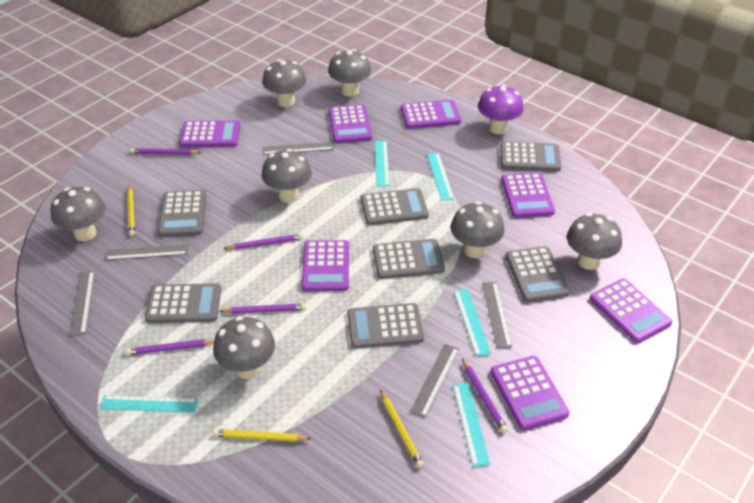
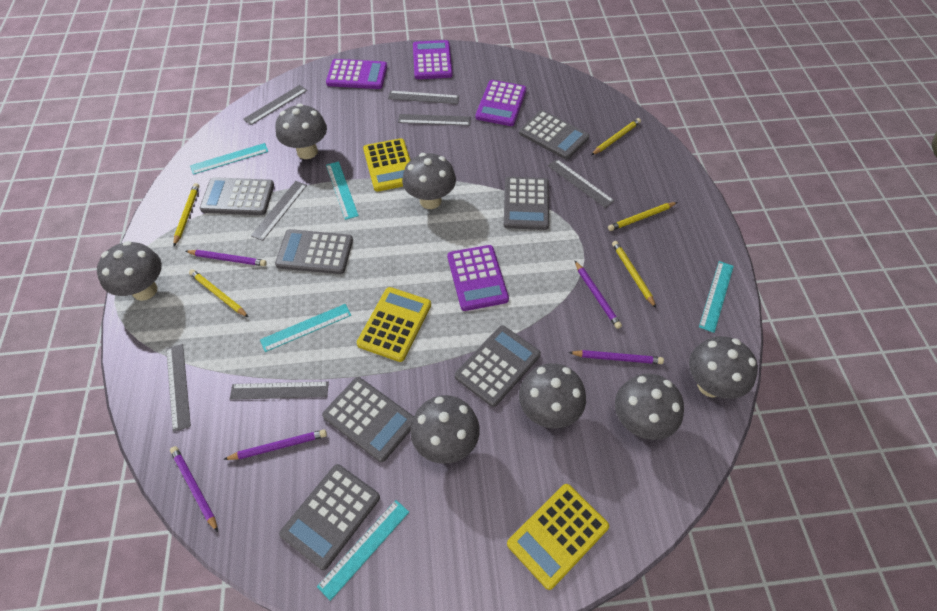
grey ruler: [70,271,95,336] [105,244,188,260] [263,142,334,155] [410,344,459,418] [482,282,512,348] = 5 -> [166,344,191,432] [230,382,329,400] [243,85,307,125] [251,181,307,241] [388,91,459,104] [398,114,471,126] [548,159,614,208] = 7
purple calculator: [179,120,240,147] [302,240,349,291] [329,105,372,143] [401,100,461,129] [491,356,569,430] [501,173,555,218] [590,279,672,343] = 7 -> [326,59,387,89] [413,40,453,79] [447,245,509,311] [475,80,526,126] = 4
purple mushroom: [478,84,524,134] = 1 -> none = 0
yellow calculator: none = 0 -> [357,287,431,362] [363,138,410,192] [507,484,609,590] = 3
yellow pencil: [127,185,135,236] [212,429,312,442] [380,390,424,468] = 3 -> [173,183,199,246] [189,269,248,317] [591,118,641,155] [608,202,677,231] [612,241,656,308] = 5

